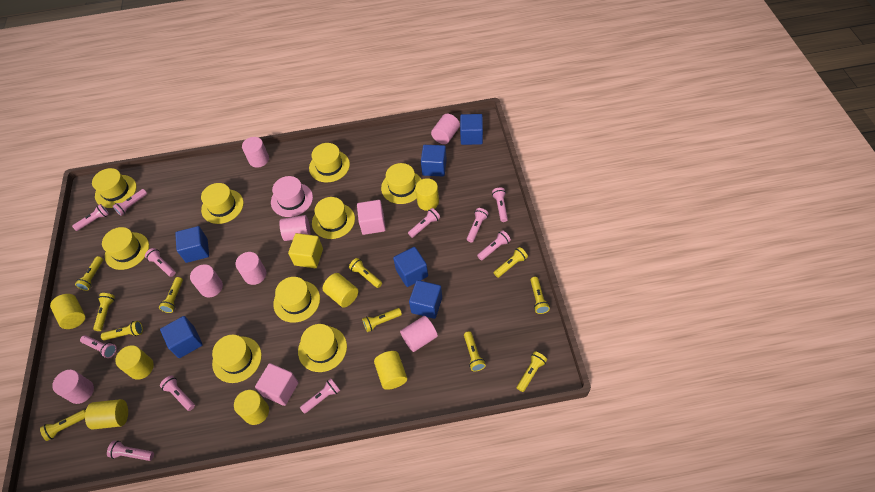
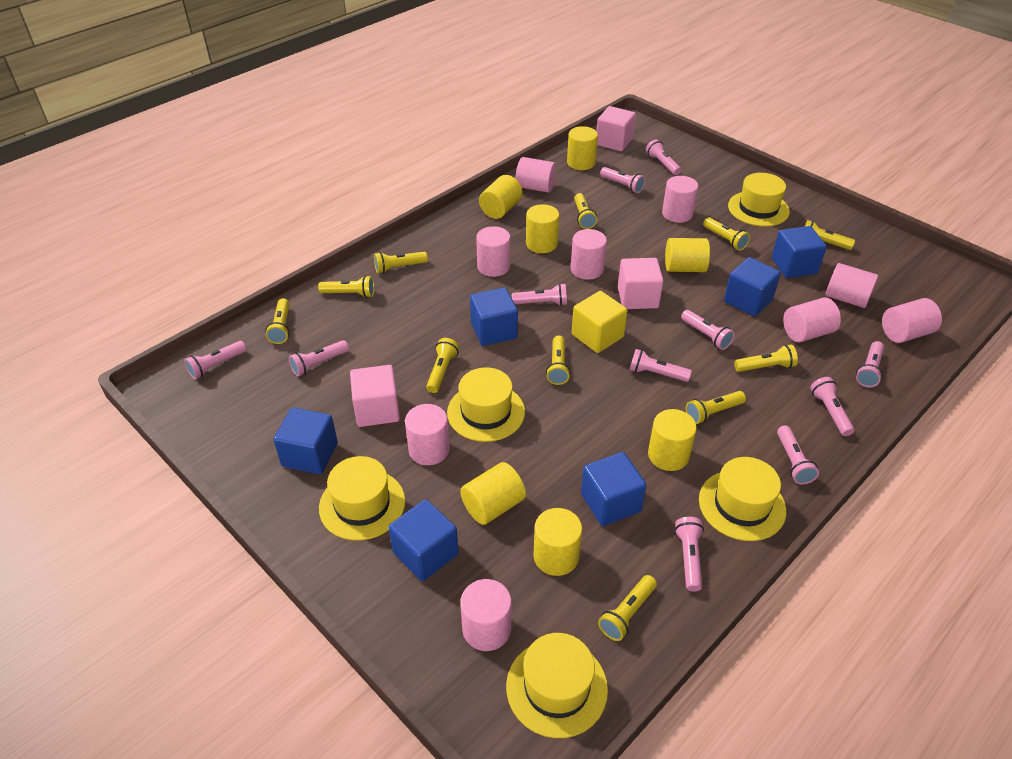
pink cube: [255,363,299,406] [357,200,386,235] = 2 -> [350,365,400,427] [597,106,636,151] [618,258,664,309] = 3
pink cylinder: [52,370,94,404] [190,264,223,297] [236,252,266,285] [242,137,269,168] [279,215,310,241] [400,316,438,352] [431,114,460,144] = 7 -> [405,404,450,465] [460,579,511,651] [476,226,510,277] [516,157,556,193] [571,229,607,280] [662,176,698,223] [783,298,841,342] [826,263,878,308] [882,298,942,343] = 9
pink hat: [271,176,313,217] = 1 -> none = 0
yellow hat: [92,168,137,208] [102,227,149,270] [201,183,244,224] [212,335,262,383] [273,277,320,323] [298,324,347,372] [309,143,350,182] [312,197,355,239] [381,163,422,204] = 9 -> [319,456,405,541] [447,367,525,442] [506,633,608,738] [699,457,786,541] [728,173,790,227] = 5

